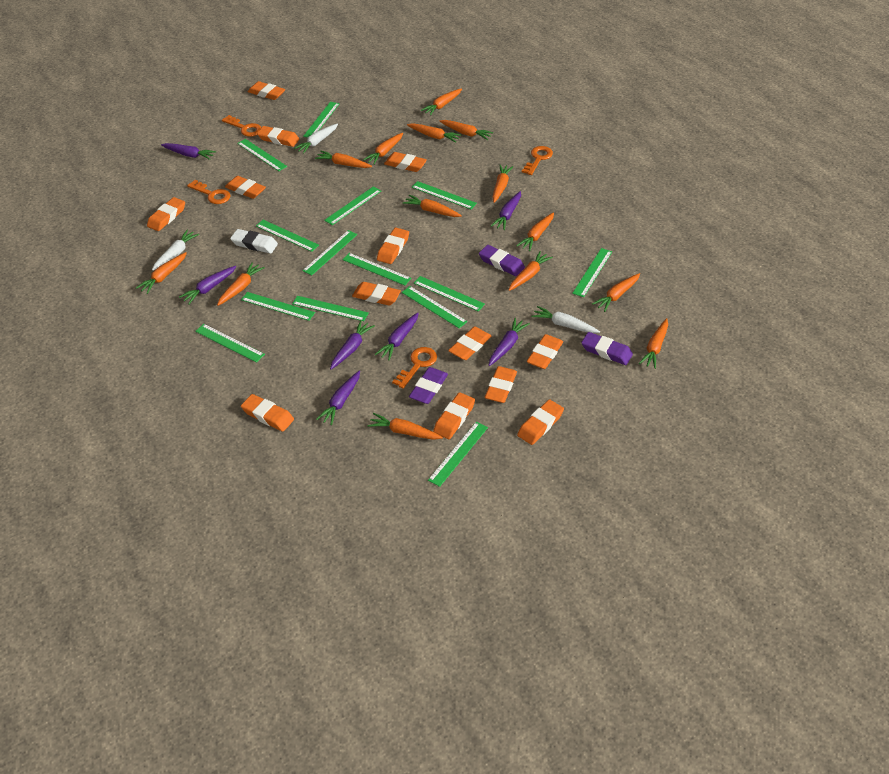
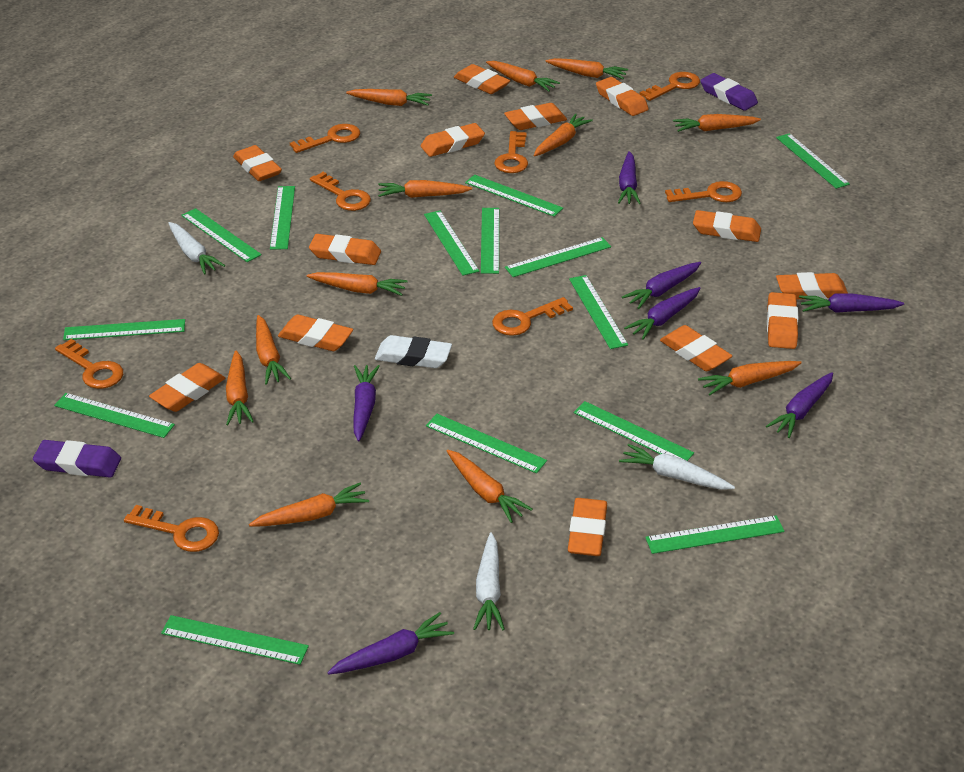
orange carrot: [136,252,187,294] [217,262,265,306] [315,150,372,168] [363,133,403,165] [367,413,443,440] [403,195,462,217] [407,123,461,143] [421,88,462,116] [440,120,493,140] [492,165,514,203] [508,251,553,291] [516,212,554,251] [592,273,640,312] [639,318,668,369] = 14 -> [226,350,254,425] [249,483,369,526] [256,315,291,385] [307,272,408,296] [346,89,432,106] [378,180,472,198] [447,450,532,523] [486,61,560,92] [533,114,593,156] [545,58,628,79] [673,114,761,132] [698,361,802,395] = 12
orange key: [187,180,231,204] [222,115,262,137] [392,347,437,389] [522,146,553,175] = 4 -> [55,339,123,389] [124,505,219,552] [290,124,360,153] [310,172,371,211] [492,297,573,336] [495,131,528,173] [640,72,700,101] [665,181,742,202] = 8
purple eraser: [409,367,448,404] [479,245,525,276] [581,332,633,365] = 3 -> [33,440,121,478] [700,73,758,111] = 2

